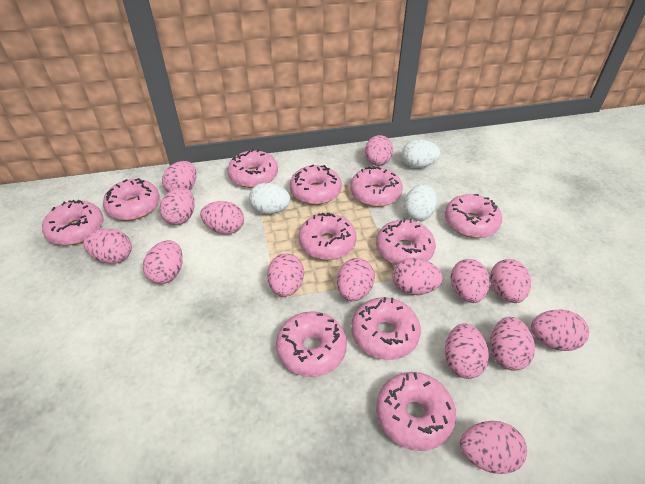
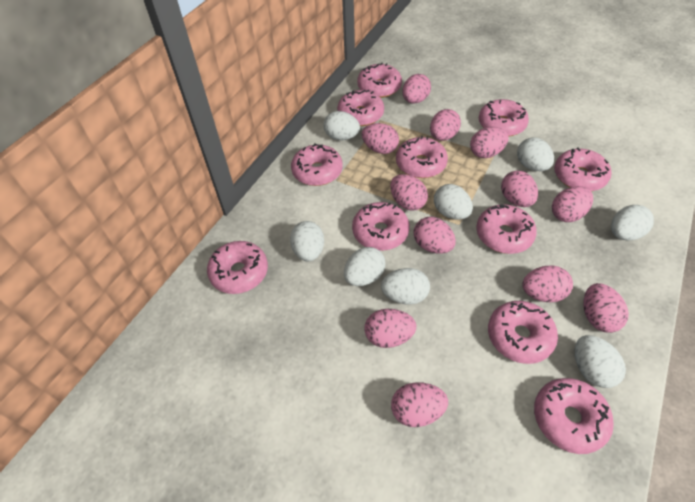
pink egg: [83,229,132,264] [143,240,183,284] [160,187,194,225] [162,161,196,192] [200,201,244,234] [267,253,304,297] [337,258,375,301] [365,135,393,166] [392,258,443,295] [445,323,489,379] [451,259,490,303] [460,421,527,474] [490,259,531,303] [490,317,535,371] [531,310,589,351] = 15 -> [362,123,399,154] [365,309,416,348] [390,174,428,211] [391,382,448,427] [402,74,431,104] [414,217,456,254] [430,109,461,141] [470,127,509,158] [501,170,538,207] [522,266,573,302] [552,186,593,222] [584,283,629,333] = 12
white egg: [249,183,290,214] [402,139,440,168] [404,184,437,221] = 3 -> [290,221,324,261] [323,111,360,140] [344,247,385,286] [381,268,430,305] [434,184,473,220] [517,138,554,171] [574,335,626,388] [611,205,654,240] = 8

